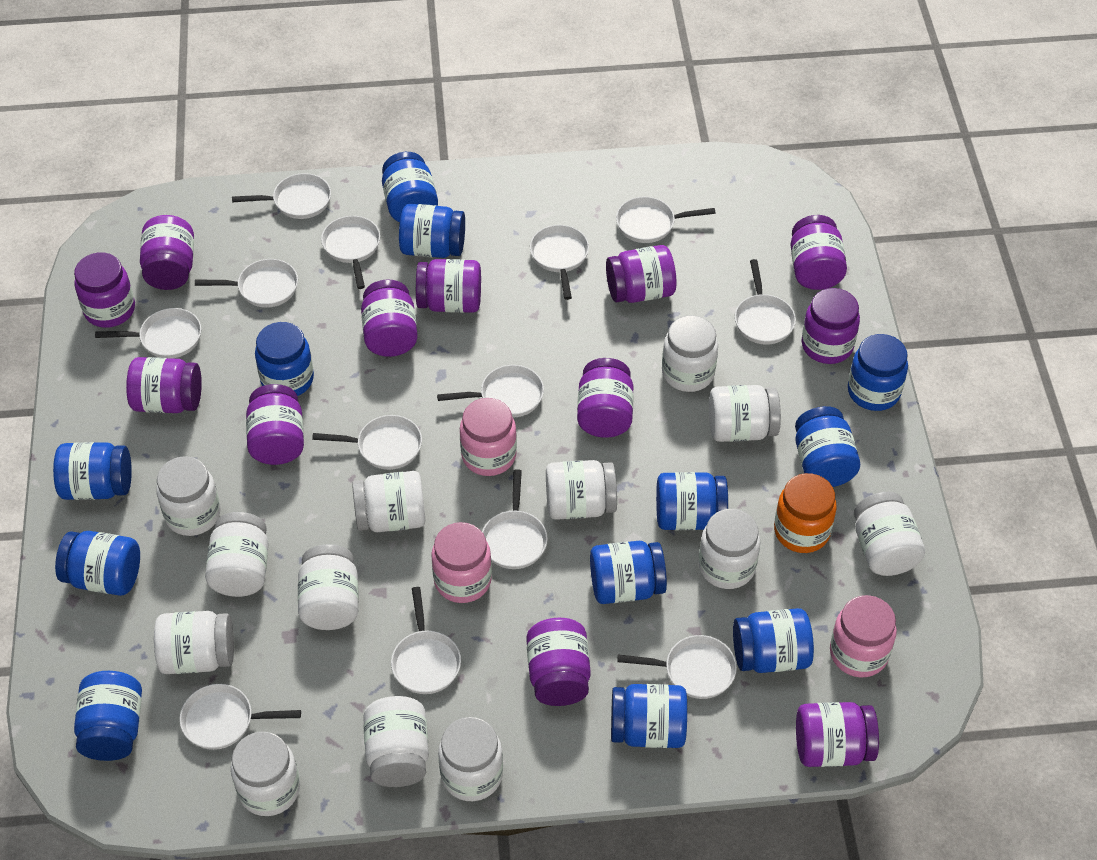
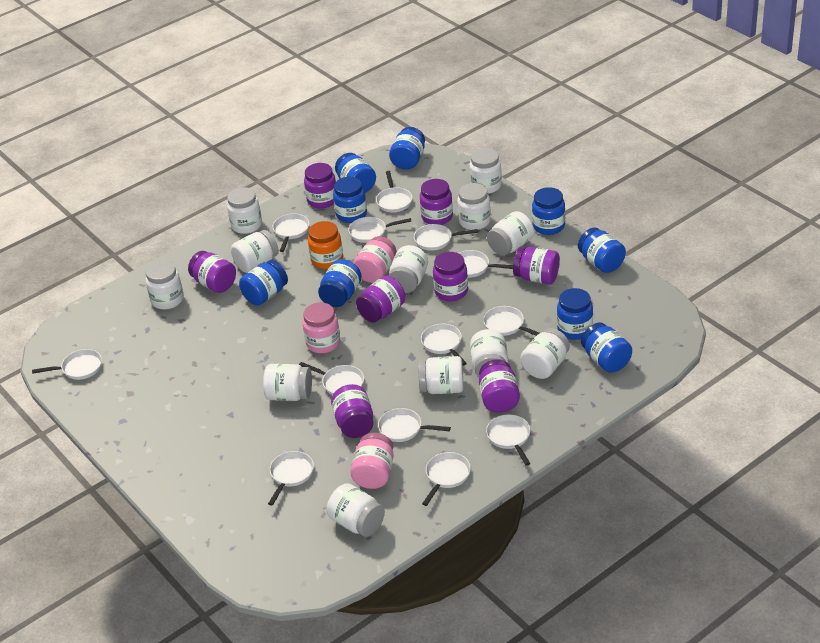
blue jar: [53,442,132,500] [55,531,140,596] [74,671,142,761] [255,322,314,396] [382,152,438,222] [399,204,465,258] [590,541,667,604] [611,684,687,748] [656,472,728,530] [733,608,814,673] [795,406,860,487] [848,334,908,411] = 12 -> [239,260,288,306] [318,259,362,307] [333,177,367,223] [335,153,376,193] [389,127,425,169] [532,187,565,235] [557,288,593,340] [578,227,626,273] [581,322,632,373] = 9
purple jar: [74,252,135,328] [126,357,202,413] [140,215,194,290] [246,384,304,465] [361,280,418,357] [416,259,481,313] [526,618,591,706] [577,358,634,438] [606,245,676,303] [790,215,847,290] [796,702,879,767] [802,288,860,364] = 12 -> [188,251,236,293] [304,163,336,209] [331,384,374,438] [356,276,405,323] [420,179,453,225] [433,252,468,301] [479,359,520,413] [513,247,560,284] = 8
white jar: [154,611,234,674] [156,456,221,536] [205,512,269,597] [231,732,300,816] [298,544,359,630] [352,471,425,532] [363,696,429,787] [438,717,503,801] [546,460,617,520] [662,315,718,392] [699,509,760,589] [709,385,781,442] [854,492,925,576] = 13 -> [146,261,184,310] [227,187,262,234] [231,230,279,273] [263,364,312,401] [327,483,385,537] [389,245,428,293] [418,356,464,394] [457,183,491,230] [469,148,502,194] [470,329,508,377] [487,211,534,256] [520,328,570,379] = 12

